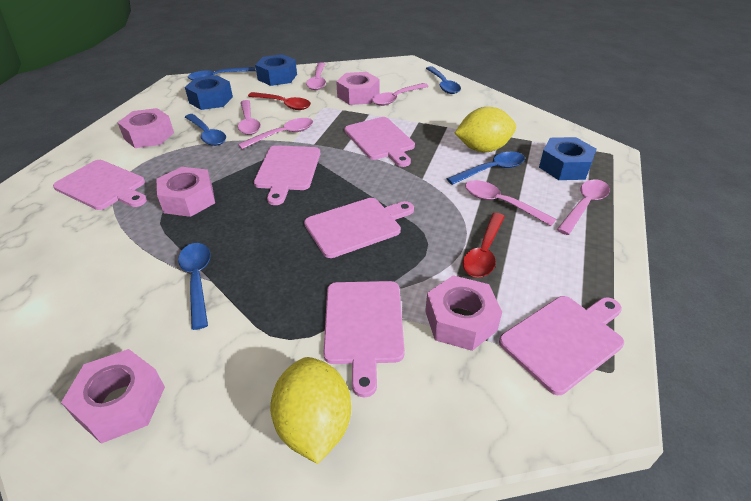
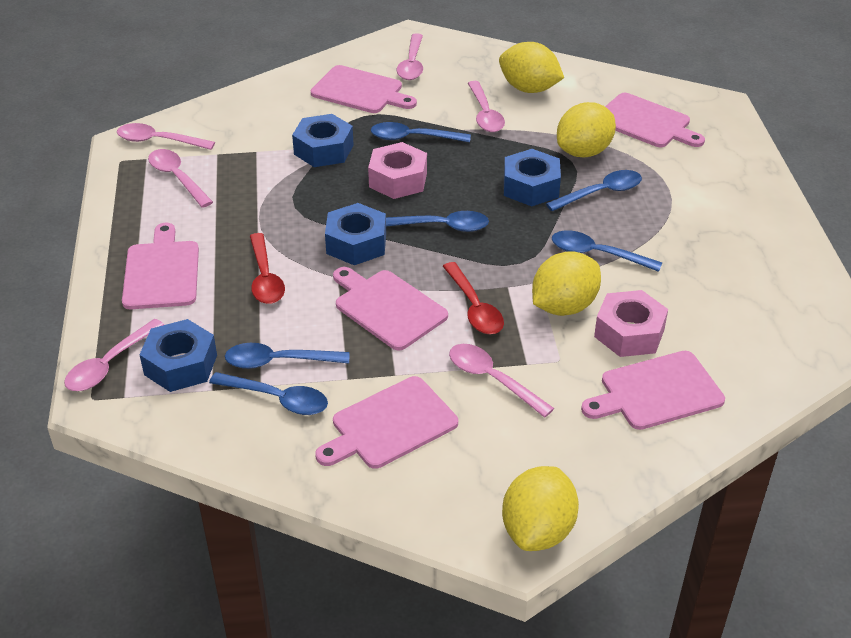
blue nut: [185,75,233,110] [255,54,297,86] [539,137,597,180] = 3 -> [139,319,217,392] [292,114,354,167] [325,203,386,265] [504,149,561,206] = 4
blue spoon: [178,243,211,330] [185,114,226,146] [188,67,256,80] [426,66,461,94] [447,152,525,185] = 5 -> [209,372,328,415] [225,343,350,369] [371,122,471,142] [386,211,489,232] [546,170,642,211] [552,230,663,272] = 6
pink nut: [61,349,165,444] [117,108,174,148] [157,167,215,217] [336,72,379,105] [425,275,502,351] = 5 -> [368,142,427,199] [594,290,668,357] = 2
yellow lemon: [270,357,351,464] [455,107,516,152] = 2 -> [499,42,564,93] [502,466,579,551] [532,251,601,316] [557,102,616,157] = 4

